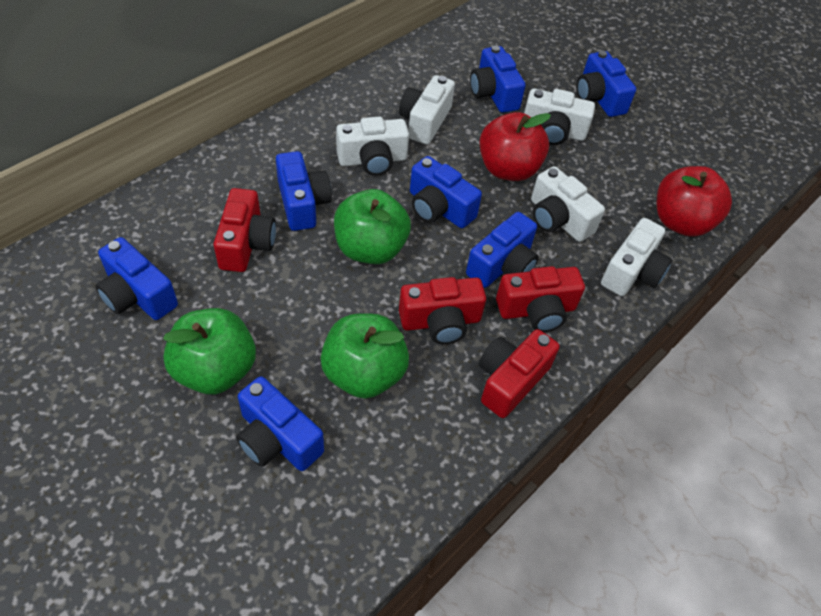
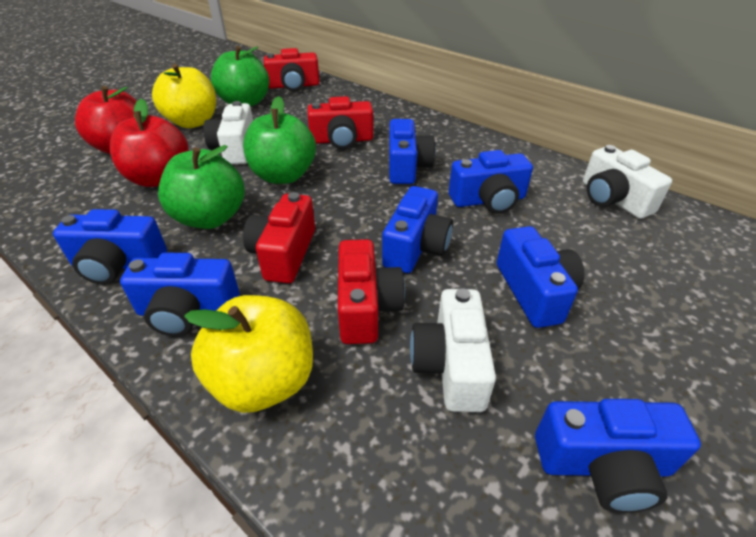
white camera: [336,116,409,176] [399,75,455,144] [524,88,595,145] [531,166,605,242] [601,218,672,296] = 5 -> [203,101,253,164] [410,288,496,412] [583,145,672,219] = 3
yellow apple: none = 0 -> [152,64,216,128] [184,295,313,413] = 2

